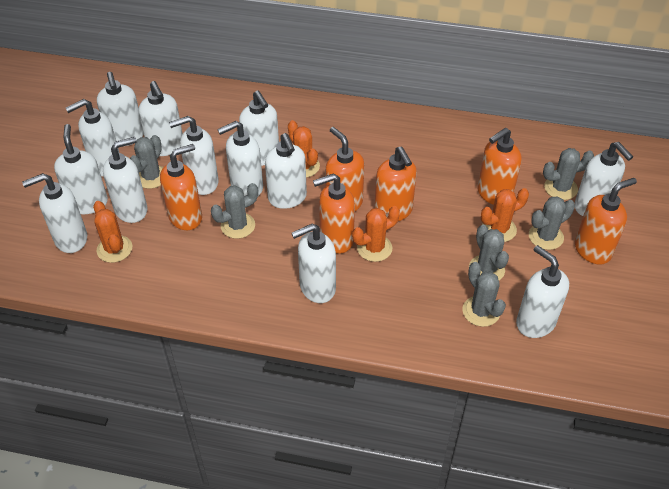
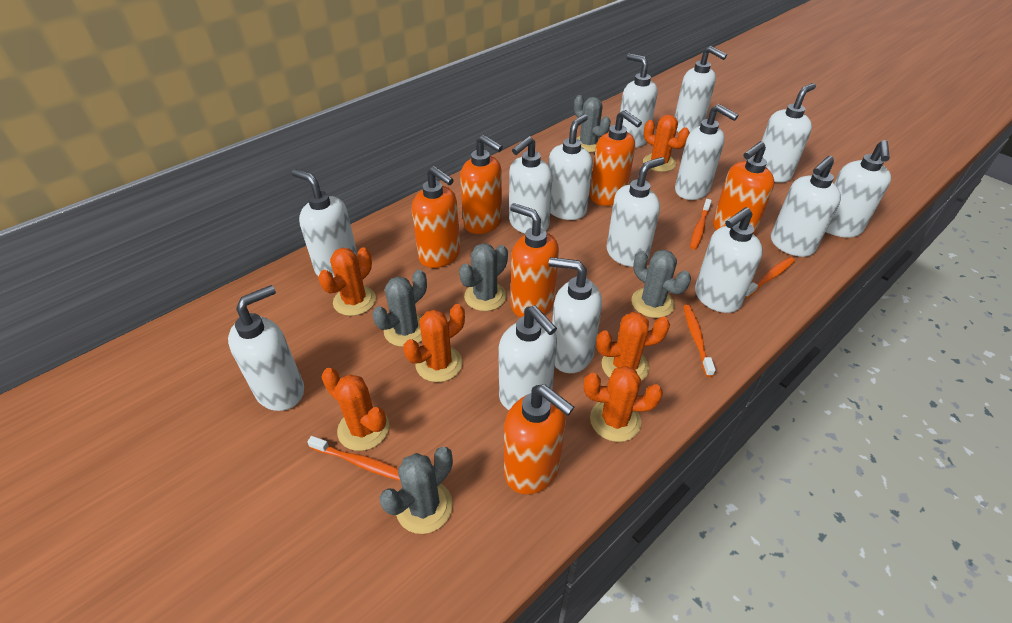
grey cactus: [130,135,163,189] [211,183,258,239] [462,262,506,327] [469,225,509,280] [529,196,575,250] [543,148,594,200] = 6 -> [372,270,427,347] [380,447,453,534] [459,243,508,311] [574,95,611,153] [631,250,691,318] = 5
orange cactus: [93,201,133,263] [288,120,320,178] [352,206,400,262] [481,188,529,242] = 4 -> [318,248,376,316] [321,368,389,451] [403,304,465,382] [584,366,663,442] [596,312,670,381] [643,115,690,172] = 6
orange toothbrush: none = 0 -> [307,436,400,481] [683,305,716,377] [690,199,712,250] [745,257,795,298] = 4
white soap dispenser: [22,173,87,253] [54,124,108,214] [66,99,119,177] [97,72,144,146] [103,137,147,223] [139,81,183,156] [169,116,219,195] [217,121,263,196] [239,91,279,166] [265,133,307,209] [292,223,336,303] [516,245,569,338] [575,142,633,216] = 13 -> [228,285,304,411] [292,169,358,278] [498,305,557,410] [509,136,552,233] [548,114,593,220] [549,257,602,373] [606,157,665,267] [620,54,658,148] [675,46,727,132] [675,104,738,200] [695,207,763,313] [762,83,816,183] [771,156,841,257] [826,140,891,238] = 14

